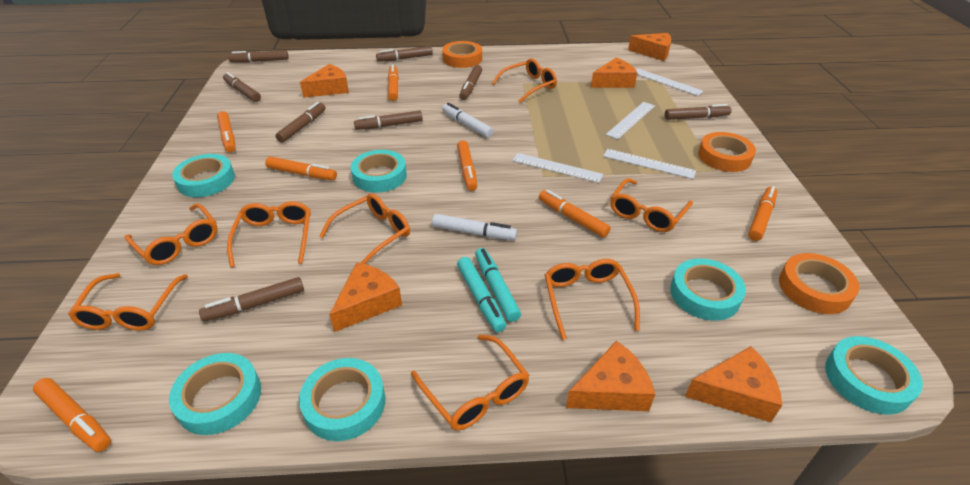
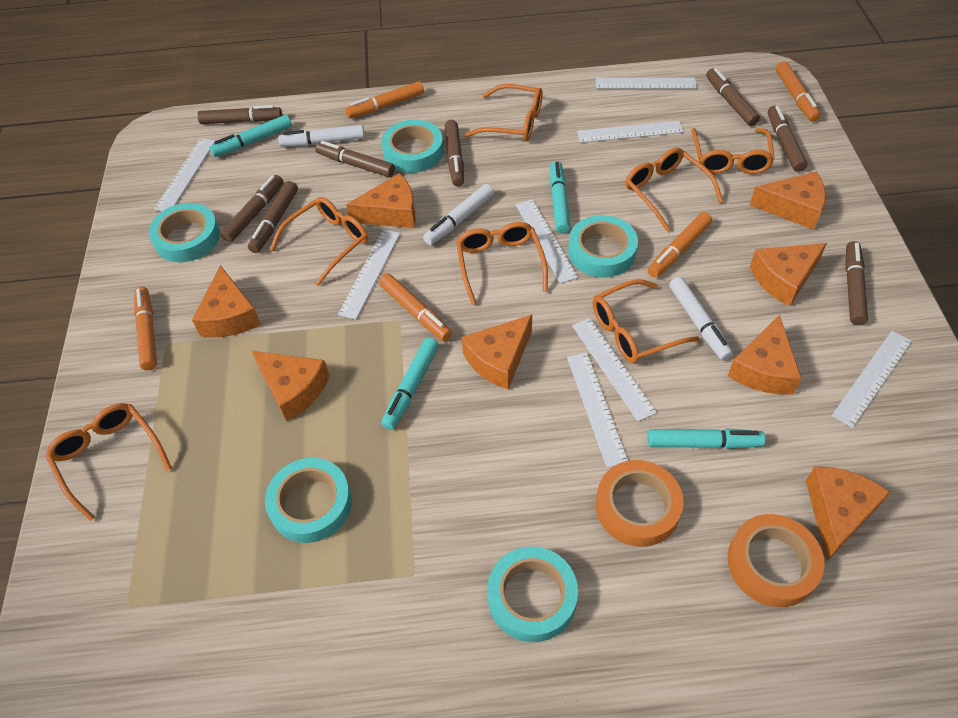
orange cheese: [300,64,349,98] [329,262,402,332] [566,341,655,411] [591,58,637,88] [628,33,671,61] [685,346,782,422] = 6 -> [192,265,261,338] [252,351,330,421] [346,173,416,228] [462,315,532,390] [728,315,802,395] [750,171,826,230] [750,243,827,306] [806,466,890,561] = 8
orange glasses: [68,273,188,331] [125,203,218,265] [227,201,311,268] [319,193,410,264] [411,335,529,430] [492,58,557,103] [545,259,640,340] [610,178,693,232] = 8 -> [45,403,172,521] [270,197,368,286] [456,222,548,305] [466,84,543,141] [593,279,699,363] [625,148,723,232] [691,128,775,174] = 7
orange marker: [33,378,111,452] [217,111,236,153] [265,156,337,180] [388,64,399,101] [457,140,477,191] [539,190,611,237] [748,186,777,241] = 7 -> [134,287,157,371] [345,81,424,118] [379,273,452,341] [648,212,712,278] [776,61,820,122] = 5
orange tape: [442,41,482,68] [698,132,756,172] [779,253,860,314] = 3 -> [596,460,684,547] [728,514,825,607] = 2
turquoise marker: [457,257,506,332] [475,248,521,322] = 2 -> [210,115,292,157] [381,338,439,430] [550,161,570,234] [647,428,766,449] = 4
turquoise tape: [169,353,261,435] [172,154,235,197] [299,358,385,441] [351,150,407,193] [670,258,746,321] [825,336,923,415] = 6 -> [149,203,220,262] [265,458,352,543] [381,120,444,173] [487,546,578,642] [568,215,638,278] = 5
white marker: [432,214,517,240] [442,103,493,138] = 2 -> [278,125,365,147] [423,184,494,245] [669,277,733,361] = 3
white ruler: [512,153,603,183] [603,149,696,179] [606,102,655,139] [636,69,704,96] = 4 -> [154,138,216,211] [338,229,400,319] [516,199,578,284] [567,352,628,468] [572,318,657,422] [577,121,684,143] [596,78,697,89] [832,331,912,428] = 8

